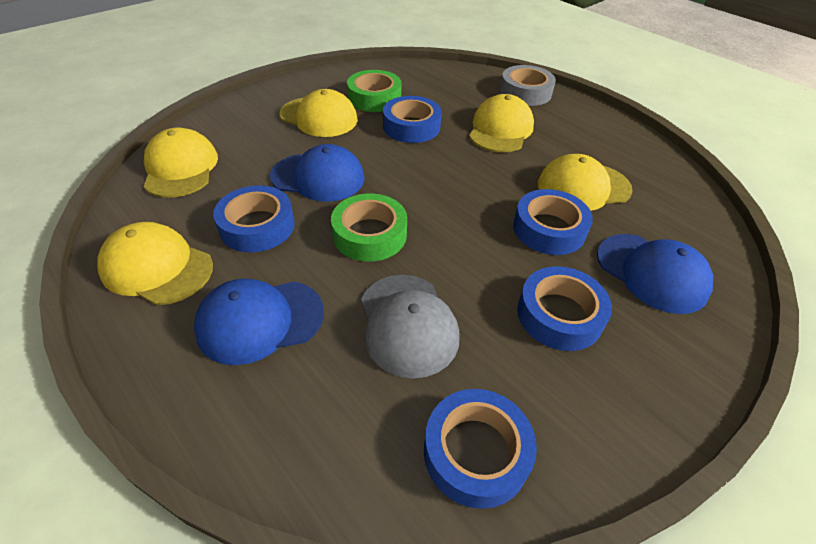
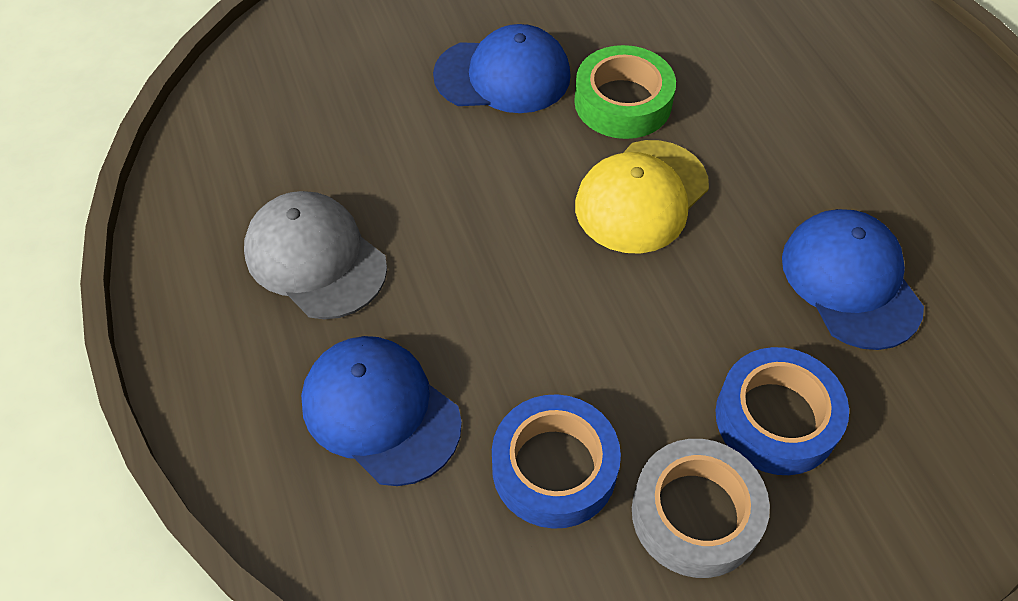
blue tape: [213,185,294,252] [383,96,442,143] [424,389,537,509] [513,189,593,255] [517,266,612,351] = 5 -> [492,394,621,529] [716,347,849,475] = 2
green tape: [331,193,407,262] [347,70,402,112] = 2 -> [574,45,676,139] = 1
yellow cap: [97,222,213,305] [143,128,218,198] [280,89,358,137] [469,94,534,152] [538,154,633,211] = 5 -> [575,140,709,254] = 1

